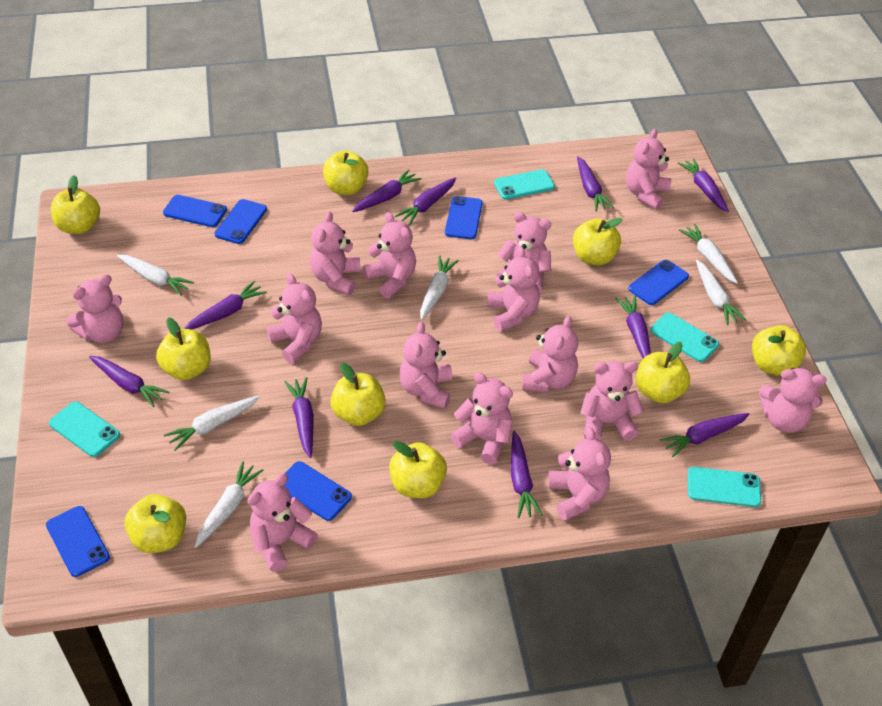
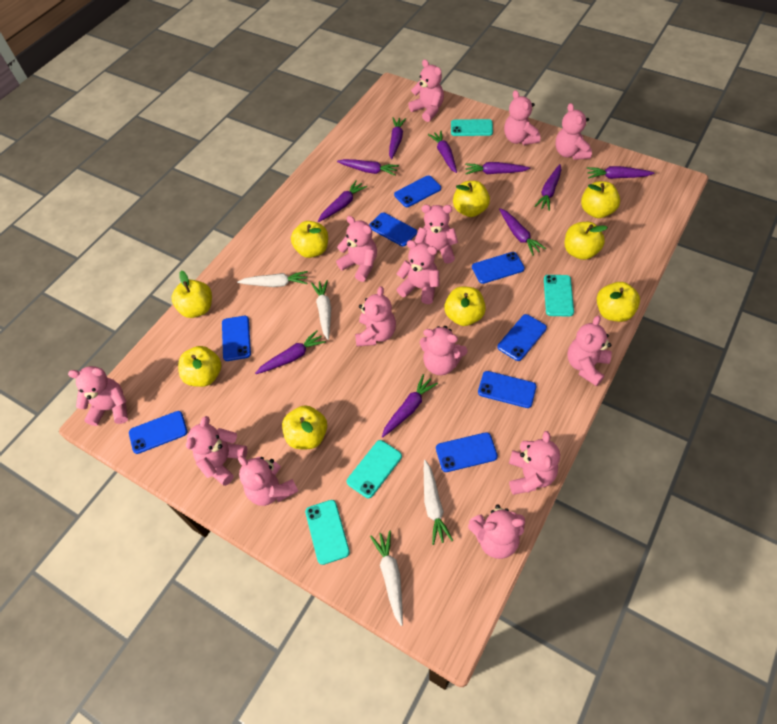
blue phone: [46,506,110,577] [163,195,227,227] [214,199,267,244] [284,461,352,521] [445,196,483,239] [628,260,689,305] = 6 -> [129,411,187,454] [222,316,251,361] [369,213,417,246] [394,175,441,207] [436,432,498,472] [472,252,525,284] [478,371,537,408] [497,314,547,361] = 8
white carrot: [117,255,194,296] [164,396,259,451] [195,461,264,548] [420,255,459,320] [679,224,738,284] [696,260,746,325] = 6 -> [237,271,308,287] [311,280,331,340] [370,531,403,626] [424,460,453,545] = 4

